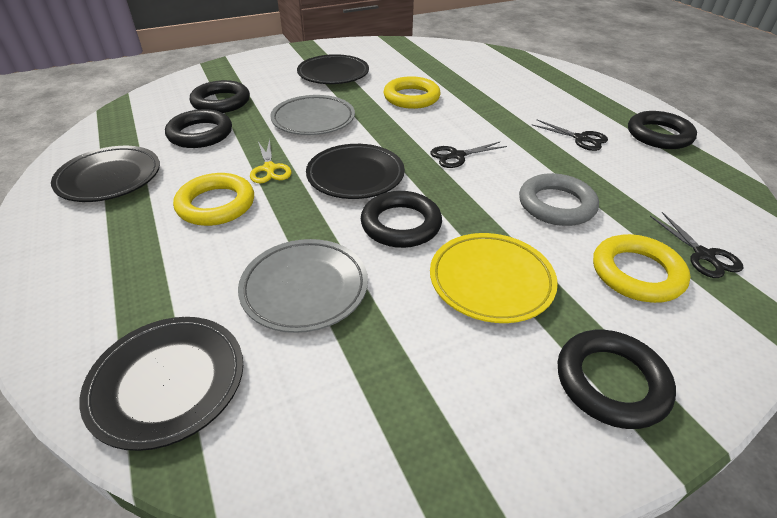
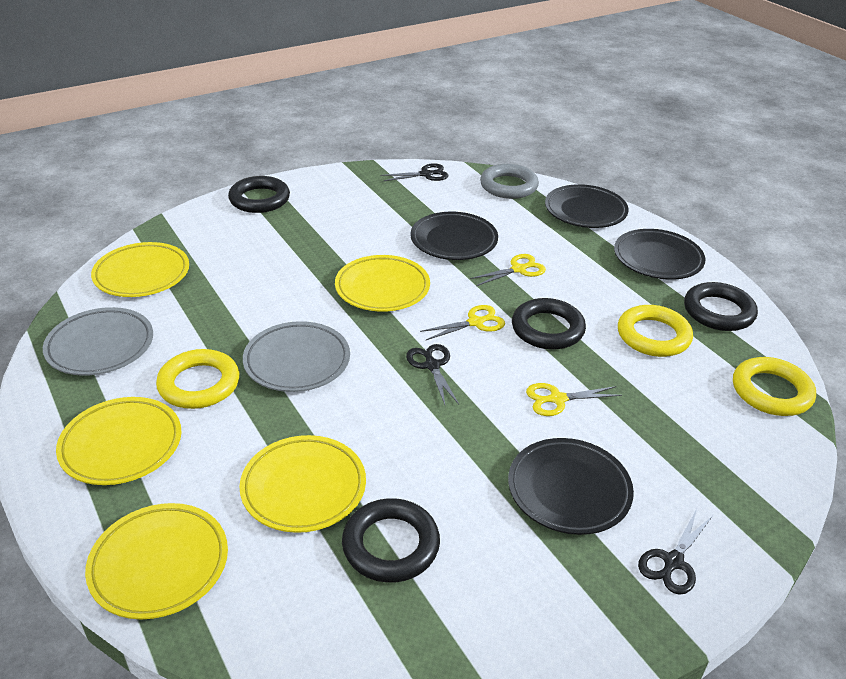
black ring: [165,109,232,148] [190,80,250,113] [361,191,442,248] [557,330,676,429] [628,111,697,149] = 5 -> [228,176,290,213] [342,498,440,583] [512,298,586,350] [684,282,758,331] = 4
yellow plate: [430,233,558,323] = 1 -> [56,397,181,485] [85,503,228,619] [91,242,189,297] [239,435,366,533] [335,255,430,312] = 5
yellow scissors: [250,139,292,183] = 1 -> [420,305,505,340] [470,254,546,286] [526,383,622,416] = 3

